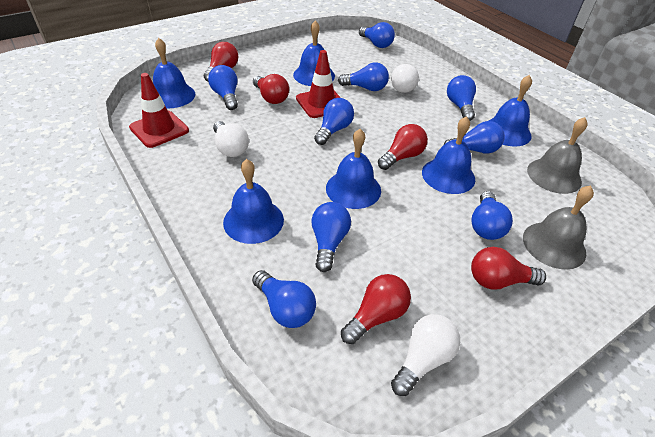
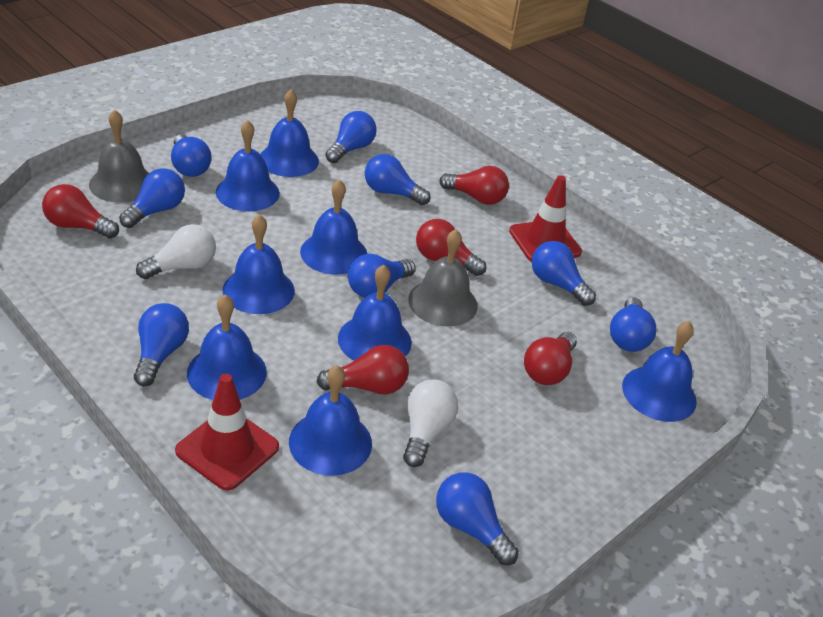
blue bell: [153,38,195,109] [223,159,284,244] [293,20,335,86] [326,129,381,209] [422,116,475,194] [488,75,532,147] = 6 -> [187,295,267,400] [216,120,280,211] [223,214,295,314] [260,90,319,177] [289,365,372,476] [300,179,367,275] [338,265,412,361] [622,321,697,422] = 8
white light bulb: [213,121,249,157] [391,64,419,93] [391,314,460,396] = 3 -> [136,224,216,279] [403,379,458,467] = 2

